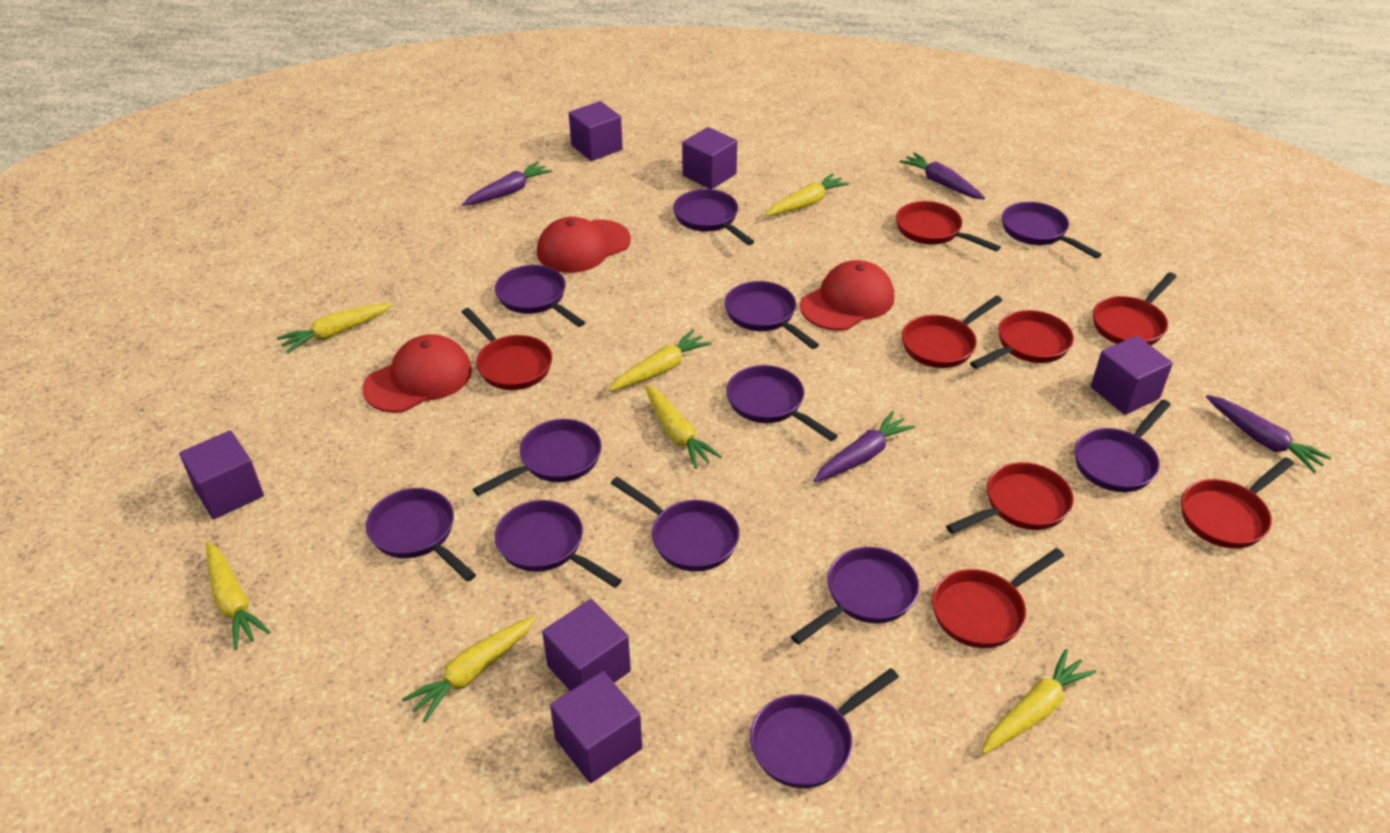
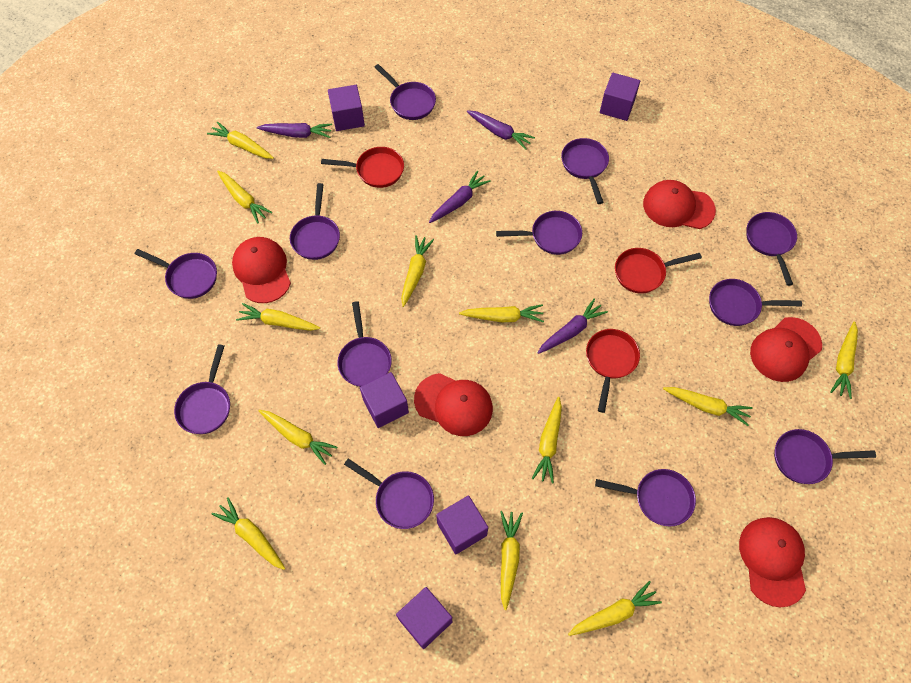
purple cube: [179,430,264,519] [542,599,631,691] [550,671,642,783] [569,101,623,161] [682,127,737,189] [1091,336,1173,415] = 6 -> [328,85,365,131] [360,372,409,428] [396,587,452,649] [436,496,488,554] [600,73,640,121] = 5
red cap: [362,334,472,413] [537,217,631,273] [800,260,894,331] = 3 -> [232,237,291,303] [414,373,493,436] [643,180,716,229] [739,517,806,608] [750,317,822,382] = 5
red pan: [462,308,552,390] [896,201,1001,252] [902,296,1003,368] [932,548,1064,648] [946,462,1074,534] [970,310,1074,369] [1093,272,1177,345] [1181,457,1294,549] = 8 -> [321,147,404,188] [586,329,640,413] [615,248,702,294] = 3
yellow carrot: [206,542,270,649] [277,302,393,354] [402,616,536,722] [609,330,712,391] [645,385,722,469] [765,173,850,216] [982,649,1097,754] = 7 -> [207,121,274,159] [212,497,285,570] [217,171,273,224] [236,303,320,331] [259,410,337,465] [401,235,434,307] [459,304,544,322] [500,511,523,610] [532,397,562,484] [568,581,662,636] [663,387,753,426] [830,321,858,399] = 12

